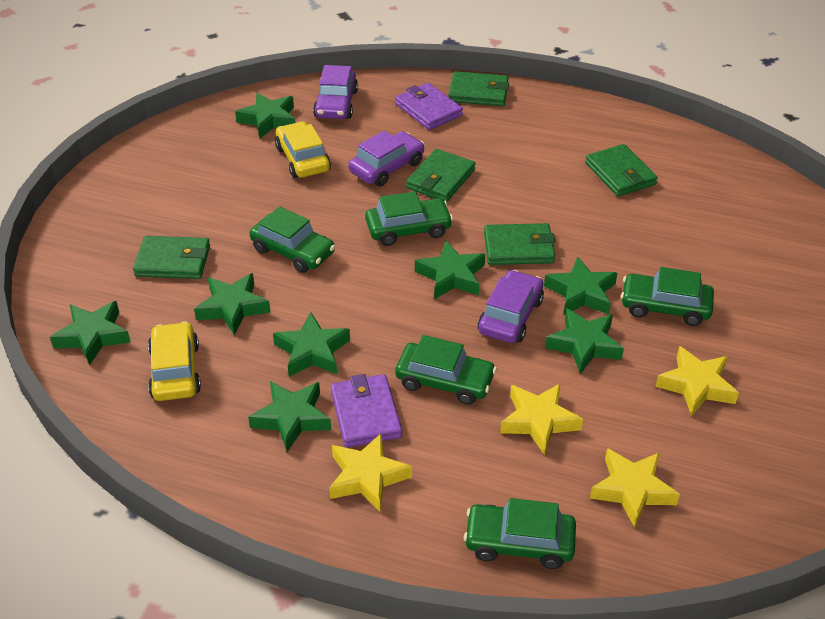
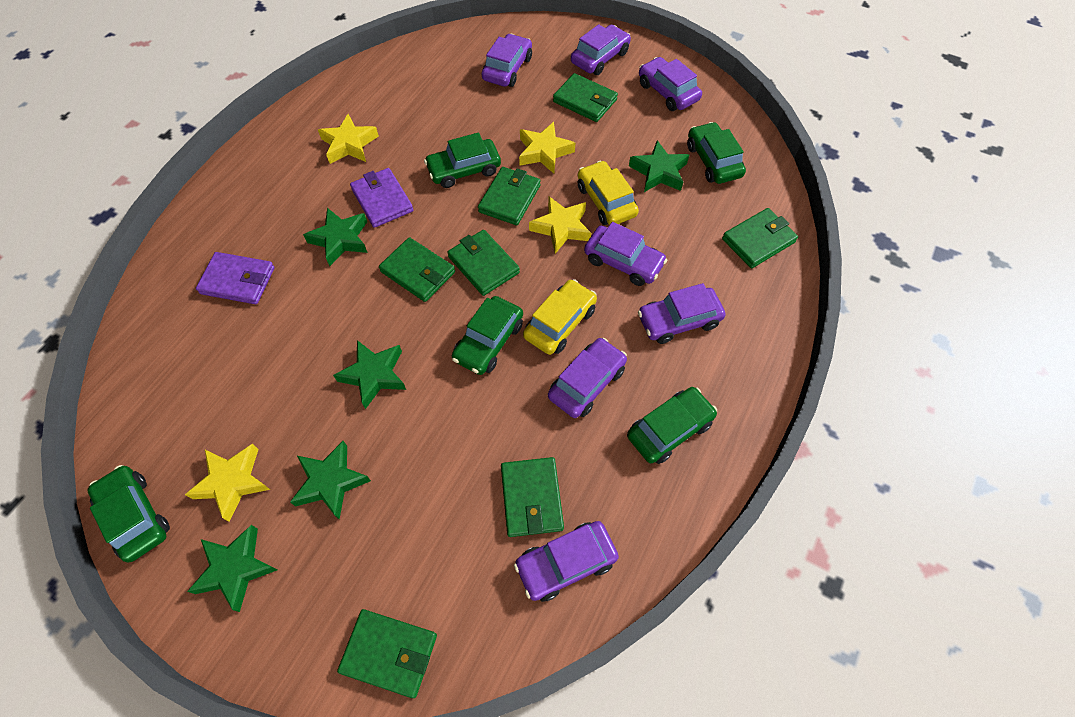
green star: [50,301,131,366] [194,273,271,335] [235,92,295,138] [248,381,331,452] [273,312,350,377] [415,241,485,299] [544,256,617,316] [545,308,624,374] = 8 -> [187,525,277,612] [290,441,371,519] [303,208,368,266] [333,340,406,409] [629,140,689,192] = 5
green wallet: [133,236,210,279] [406,149,476,202] [448,71,509,106] [484,223,555,265] [585,144,658,196] = 5 -> [337,609,437,698] [379,237,455,302] [447,230,520,296] [478,167,541,225] [501,457,564,537] [553,73,618,122] [722,208,798,268] = 7
purple car: [313,65,358,119] [348,131,425,187] [478,270,544,343] = 3 -> [482,34,532,87] [514,521,619,602] [548,338,627,418] [571,24,631,75] [584,222,667,286] [638,283,725,344] [639,57,702,111] = 7

